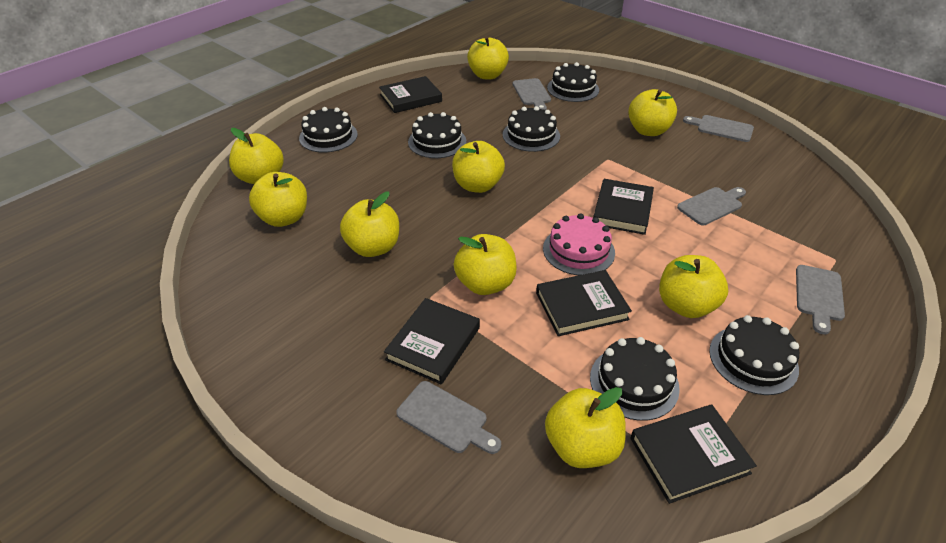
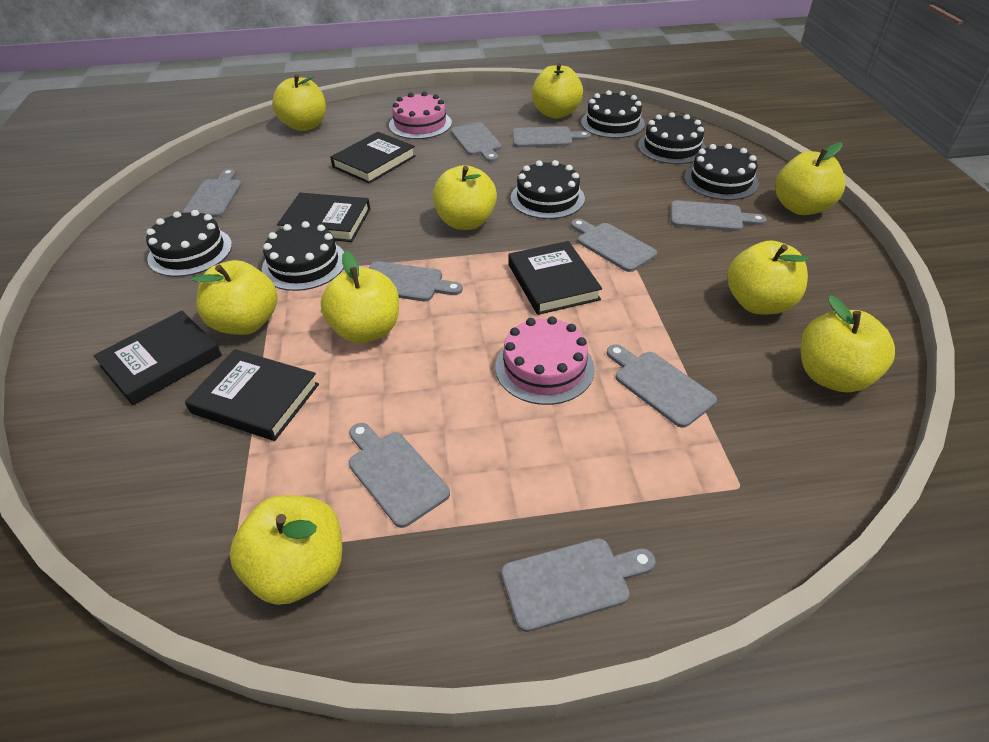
grey cutting board: [396,381,501,454] [513,78,551,110] [677,187,746,225] [683,115,754,142] [796,265,845,335] = 5 -> [183,169,242,217] [349,423,450,528] [369,261,463,301] [450,122,502,162] [501,538,655,632] [512,126,591,148] [571,219,657,272] [607,344,717,428] [671,200,766,231] = 9
pink cake: [543,213,615,275] = 1 -> [389,92,452,139] [495,316,595,405] = 2

